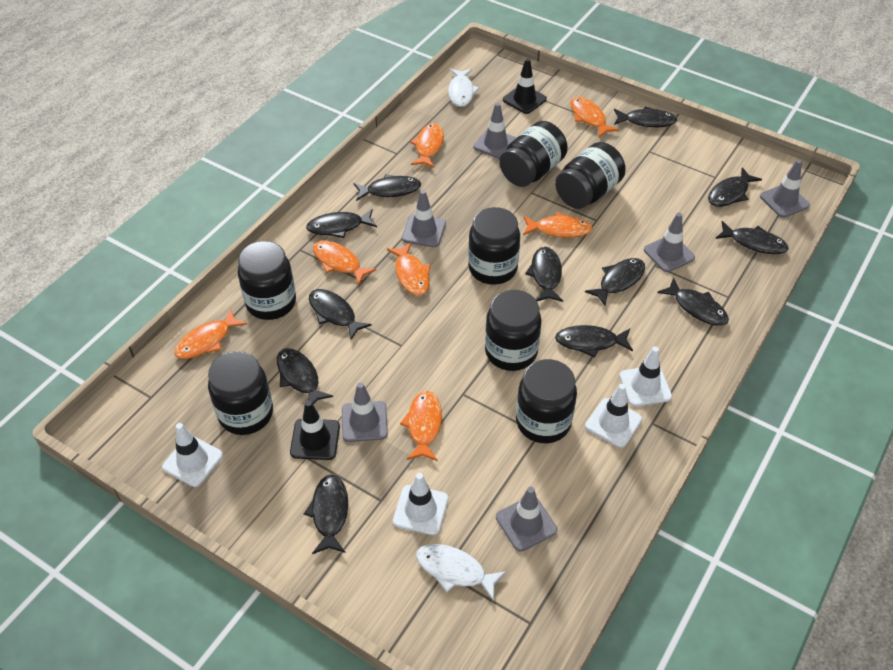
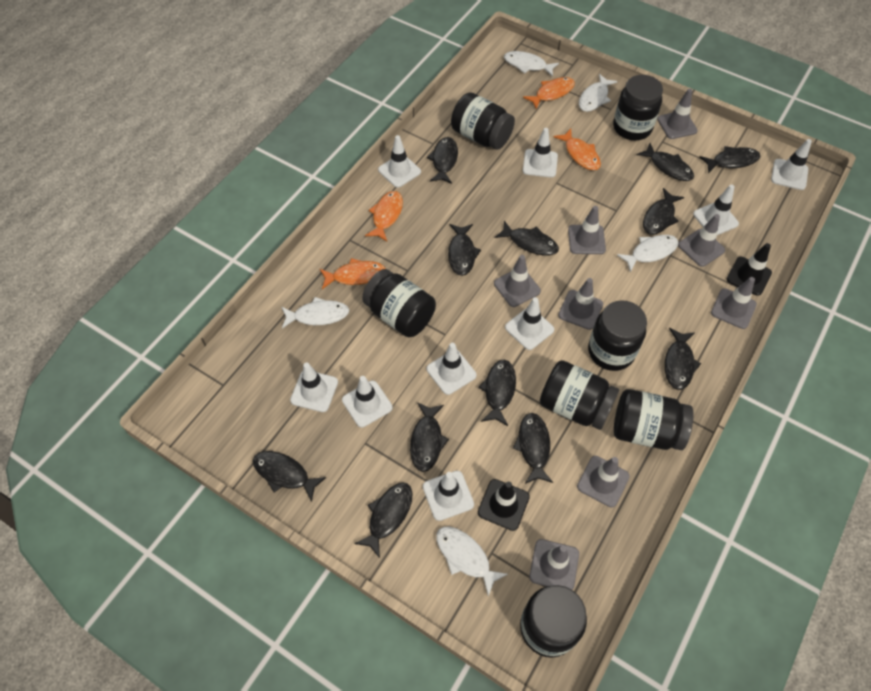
grey traffic cone: [342,382,388,442] [402,190,446,247] [473,103,516,159] [496,486,557,552] [644,213,695,272] [760,159,810,218] = 6 -> [494,255,541,307] [529,539,579,590] [558,278,603,330] [568,206,606,254] [577,456,630,507] [657,89,698,139] [678,214,725,267] [711,277,757,329] = 8
orange fish: [174,308,247,359] [313,241,377,286] [387,242,431,296] [400,391,442,461] [410,123,444,168] [523,212,593,238] [570,97,619,138] = 7 -> [320,258,386,289] [365,191,403,241] [523,77,575,109] [554,129,601,170] = 4
white fish: [416,544,506,601] [448,69,479,107] = 2 -> [281,297,349,328] [436,527,508,596] [504,51,559,77] [579,74,618,112] [617,235,679,272] = 5
white traffic cone: [162,423,223,487] [393,473,448,535] [585,384,642,448] [619,346,672,407] = 4 -> [290,362,338,412] [342,376,393,427] [378,135,421,188] [423,471,474,521] [427,343,477,395] [505,297,554,350] [523,128,558,177] [693,184,739,235] [771,139,812,190] = 9

